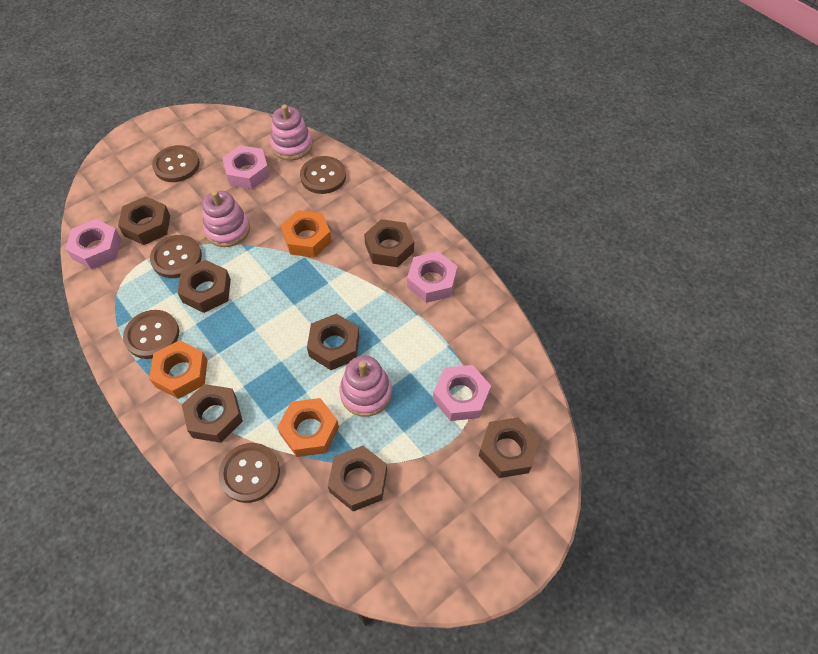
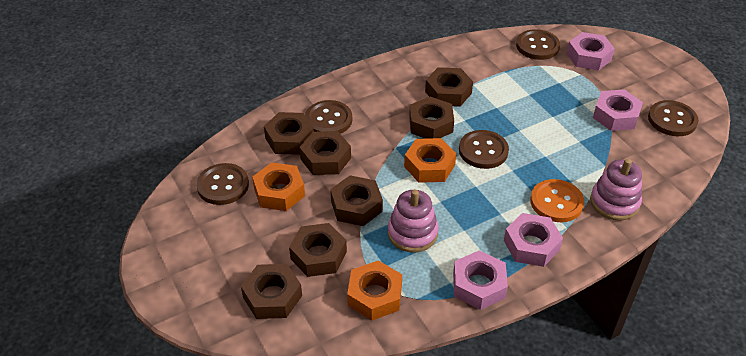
orange button: none = 0 -> [530,179,584,222] = 1
pink stacking toy: [202,191,250,247] [270,104,313,160] [339,356,392,417] = 3 -> [388,190,439,252] [590,159,642,221] = 2

